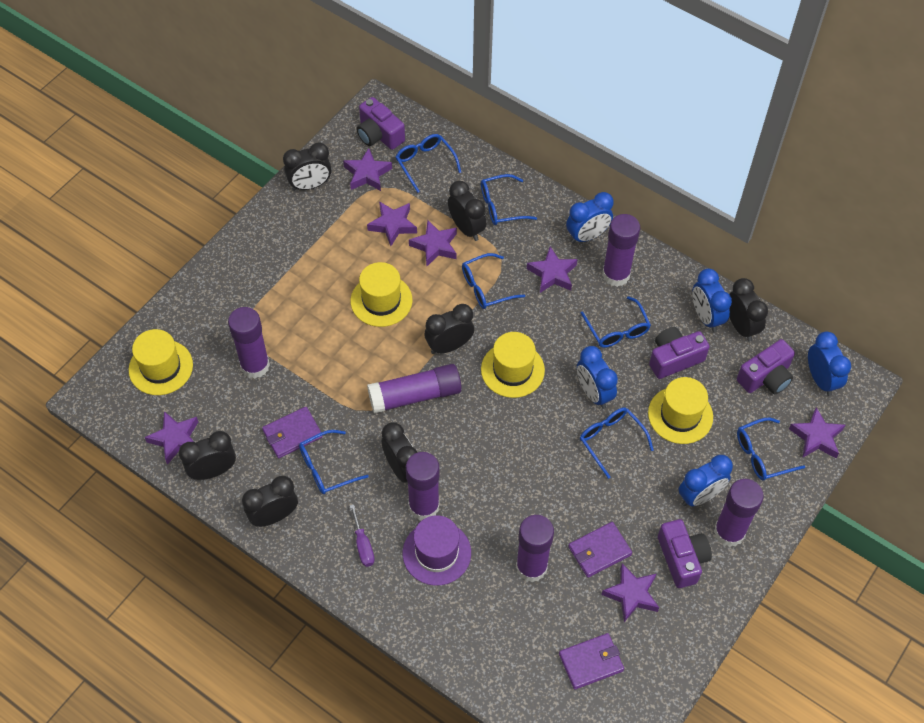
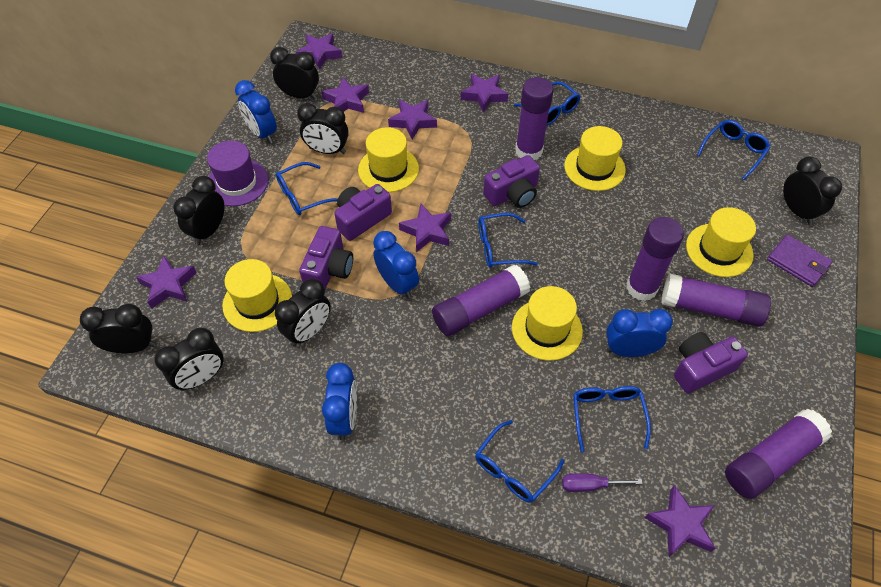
blue clock: [566,192,614,244] [577,346,618,409] [679,455,733,507] [693,269,732,332] [808,331,851,396] = 5 -> [235,80,277,143] [322,363,357,440] [373,231,419,298] [606,309,673,357] = 4
blue glasses: [299,430,369,494] [396,134,461,193] [462,253,525,309] [481,174,537,225] [580,296,651,348] [580,407,654,479] [737,418,805,480] = 7 -> [276,162,338,215] [475,420,564,503] [479,213,538,268] [514,81,581,125] [573,386,651,452] [697,120,770,180] = 6
purple glue stick: [228,307,270,379] [367,364,462,414] [406,452,440,520] [516,515,554,582] [602,214,640,287] [714,479,764,547] = 6 -> [432,265,530,336] [515,77,554,160] [626,217,684,301] [662,274,771,327] [725,409,832,499] = 5
purple wallet: [262,407,323,458] [559,633,624,689] [568,522,632,577] = 3 -> [767,234,832,287] = 1
yellow hat: [129,329,193,395] [351,262,412,327] [481,332,545,398] [648,377,713,444] = 4 -> [223,259,292,332] [358,127,419,192] [512,286,583,361] [564,126,626,191] [686,207,756,277] = 5

